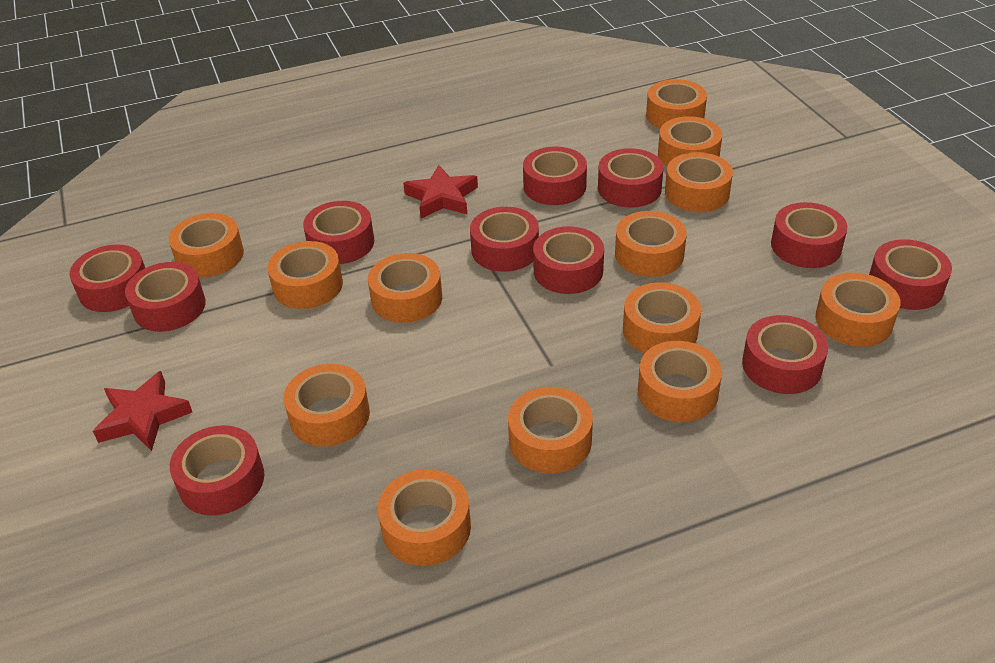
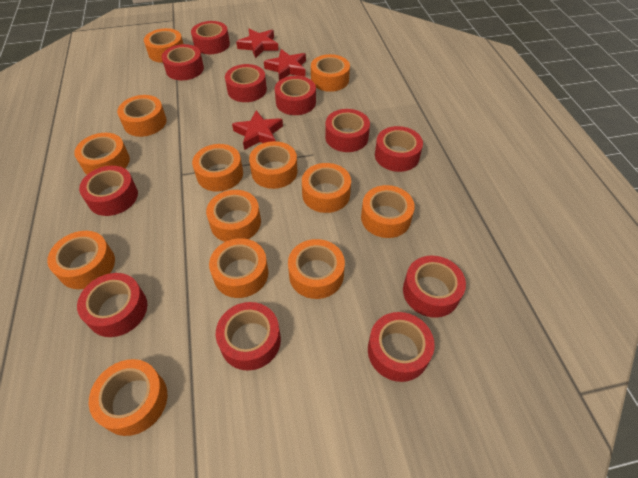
red star: [93,371,192,451] [403,165,478,219] = 2 -> [232,110,283,150] [236,29,279,58] [264,49,306,80] = 3

